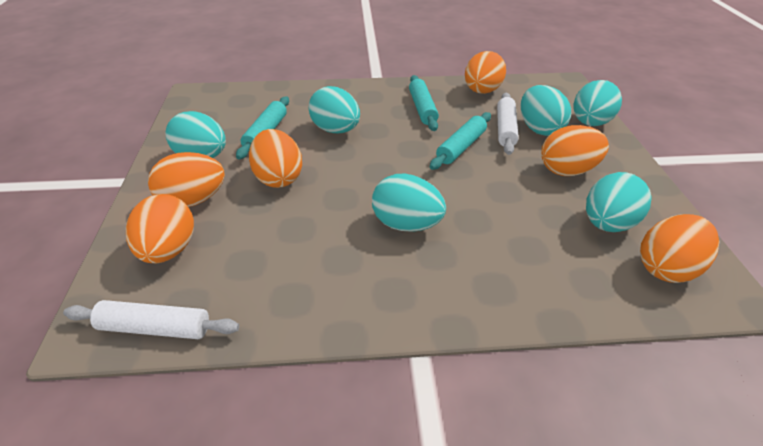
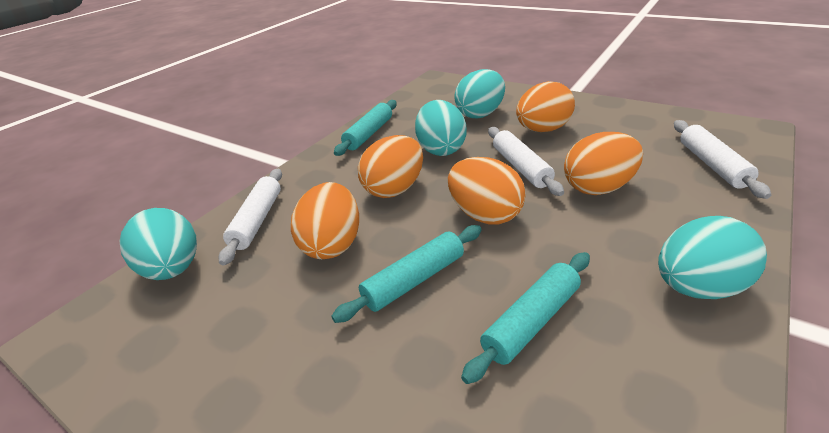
orange egg: [126,194,194,264] [148,152,225,207] [249,129,302,188] [465,51,506,94] [541,125,609,176] [640,214,719,283] = 6 -> [291,182,359,259] [358,135,423,198] [448,157,526,225] [516,81,575,132] [564,132,643,195] = 5
turquoise egg: [165,111,226,158] [308,86,360,133] [372,173,446,232] [521,85,571,136] [574,80,622,126] [586,172,652,232] = 6 -> [120,208,197,280] [415,100,467,156] [454,69,505,118] [658,216,767,299] = 4
white rolling pin: [63,300,239,339] [497,93,519,155] = 2 -> [219,169,282,266] [488,127,564,196] [674,120,771,199] = 3

